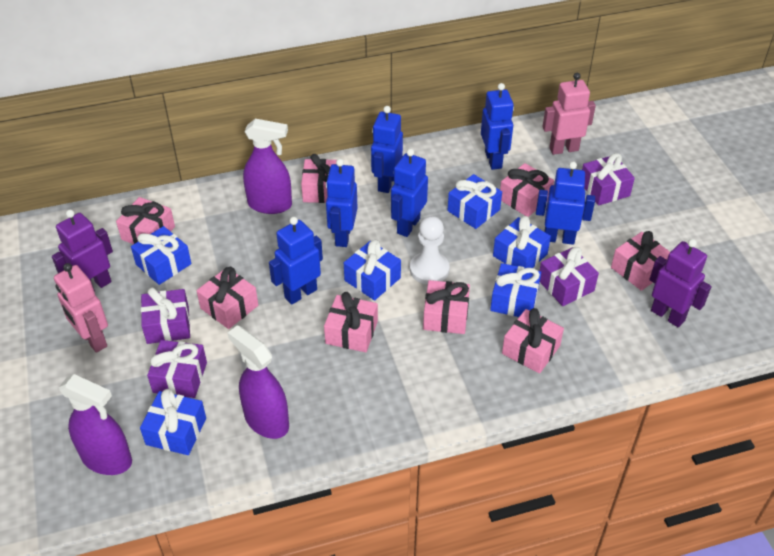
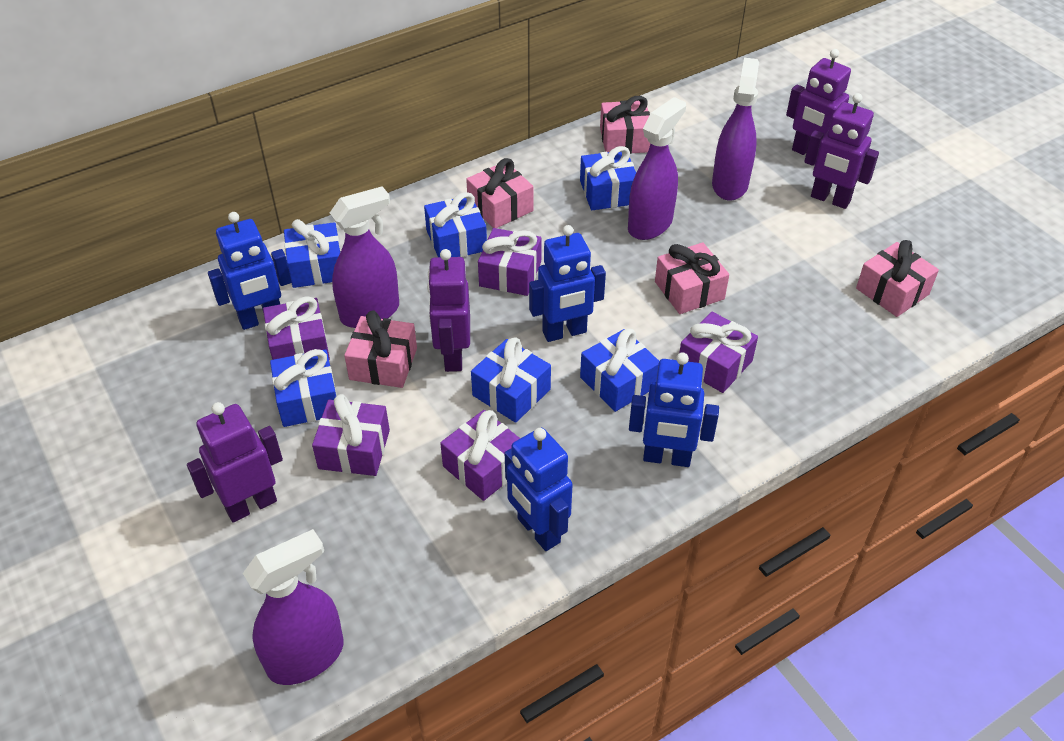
blue robot: [269,217,323,305] [326,159,358,247] [371,106,403,193] [391,149,428,237] [481,83,514,170] [536,161,595,245] = 6 -> [208,212,292,330] [505,428,573,551] [529,225,606,342] [629,352,719,467] = 4
pink gift: [116,197,175,244] [197,267,258,329] [301,154,337,203] [324,292,378,352] [423,280,470,334] [500,163,554,217] [502,308,564,373] [611,231,670,291] = 8 -> [344,310,417,388] [466,158,533,228] [600,96,650,154] [655,242,729,314] [856,240,939,317] = 5
pink robot: [54,263,108,353] [542,73,596,155] = 2 -> none = 0
purple gift: [141,287,190,344] [147,340,207,398] [540,247,599,306] [582,153,635,206] = 4 -> [263,296,330,360] [312,394,390,476] [440,410,520,501] [478,228,542,296] [679,312,758,393] = 5
purple robot: [52,210,113,292] [649,239,711,328] = 2 -> [187,402,283,523] [427,249,470,372] [786,49,851,155] [804,93,879,209] = 4
purple spray bottle: [59,374,132,475] [227,325,289,439] [243,119,292,214] = 3 -> [243,529,344,685] [330,186,399,328] [628,97,686,240] [712,58,759,201] = 4
white pawn: [410,216,450,285] = 1 -> none = 0

